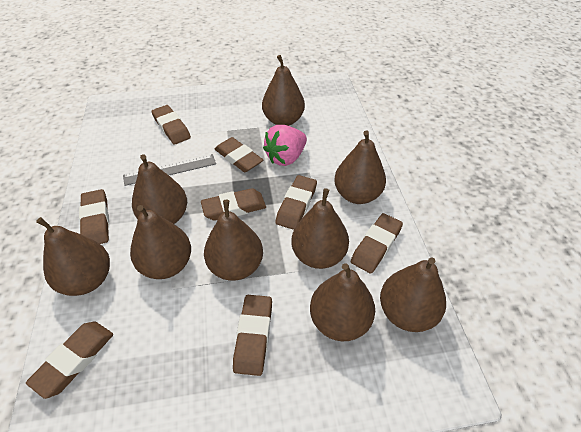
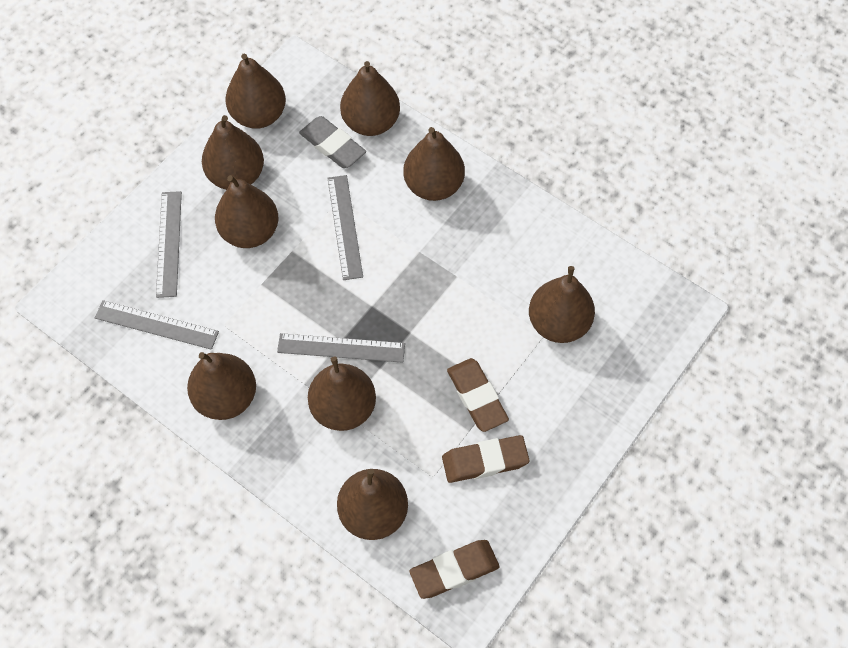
brown eraser: [26,322,113,399] [79,189,109,244] [152,105,191,145] [201,188,266,221] [215,137,263,172] [233,295,272,376] [275,175,317,230] [351,213,403,274] = 8 -> [409,540,500,599] [442,435,529,483] [447,358,509,432] = 3
grey eraser: none = 0 -> [299,116,366,168] = 1
grey ruler: [123,154,216,186] = 1 -> [95,300,219,350] [156,191,182,298] [277,333,405,363] [328,175,363,280] = 4
pink strawberry: [263,125,307,166] = 1 -> none = 0

